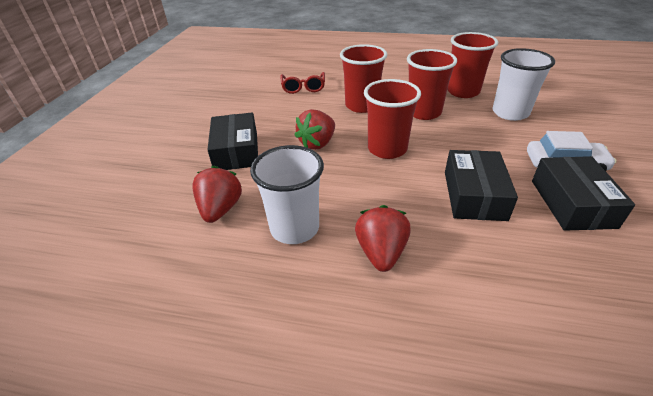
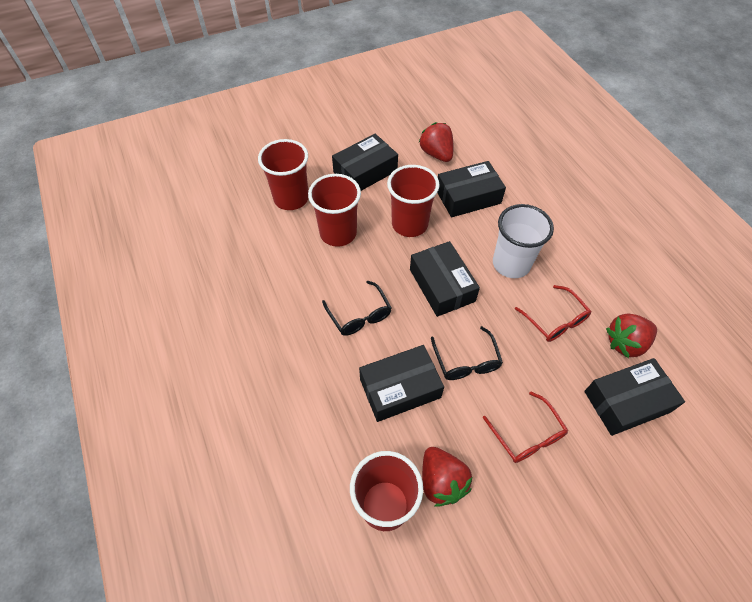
black box: [207,112,258,170] [445,150,518,221] [532,156,635,231] = 3 -> [332,134,398,191] [359,345,444,422] [410,241,480,317] [437,161,506,217] [584,358,685,436] = 5
black glasses: none = 0 -> [322,281,392,336] [431,326,503,380] = 2
red glasses: [280,72,325,94] = 1 -> [483,392,568,463] [515,285,592,342] = 2
white car: [527,131,617,171] = 1 -> none = 0
white cup: [250,145,324,244] [493,48,555,121] = 2 -> [493,204,554,278] = 1

